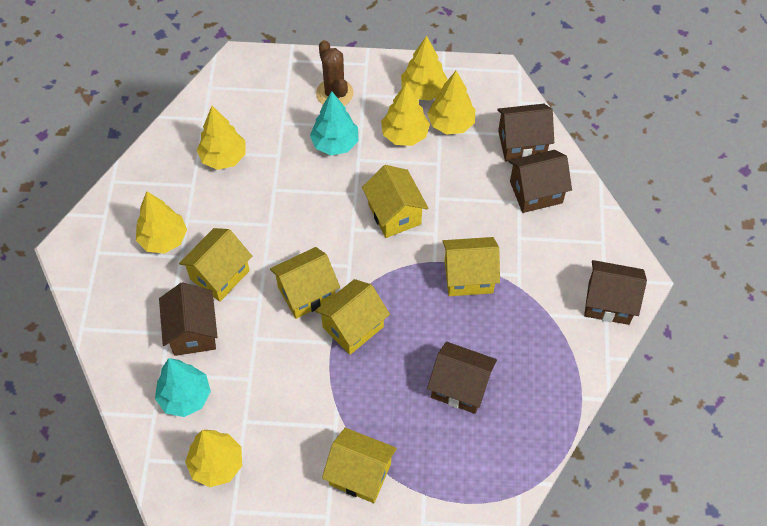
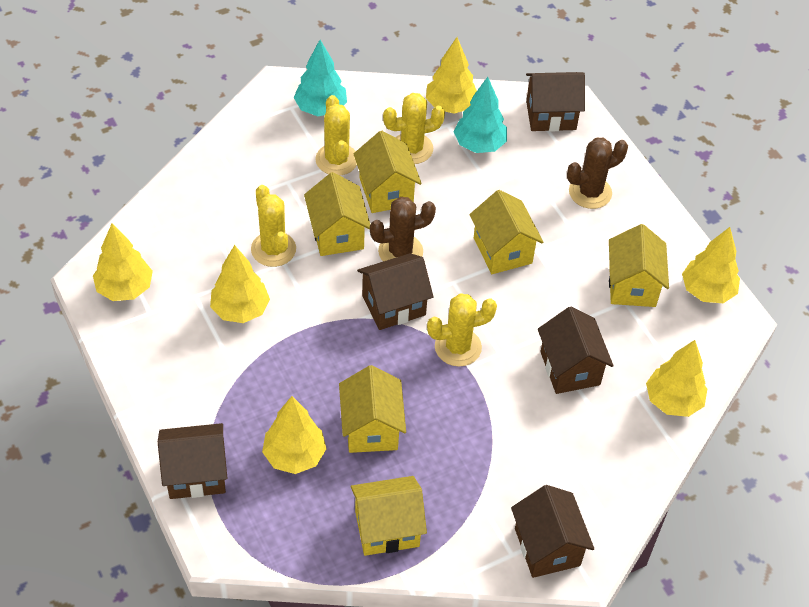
brown cactus: [316,40,353,106] = 1 -> [370,197,436,261] [567,138,628,209] = 2
yellow cactus: none = 0 -> [251,185,296,267] [315,95,357,176] [383,93,445,164] [427,293,497,367] = 4

